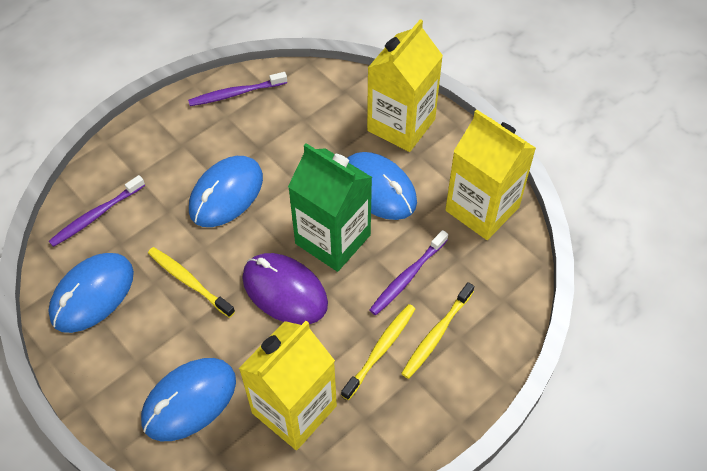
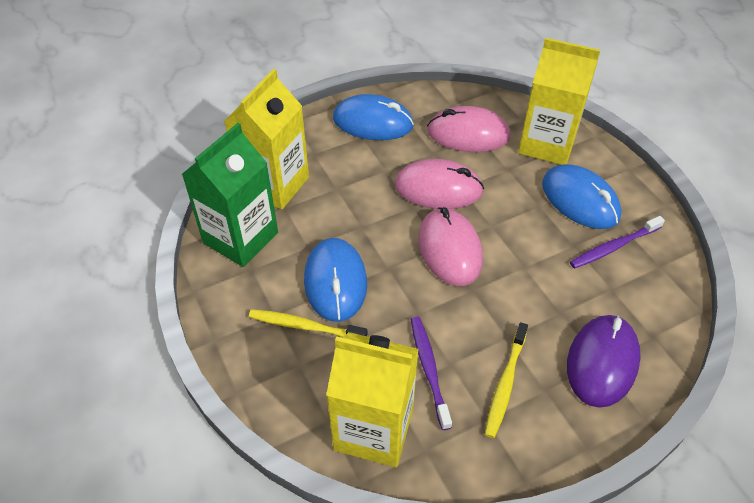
blue mouse: [48,253,134,333] [141,358,236,441] [189,156,263,227] [347,152,417,220] = 4 -> [304,238,367,322] [333,94,414,140] [542,164,622,229] = 3
pink mouse: none = 0 -> [394,159,484,209] [418,207,483,286] [427,106,511,152] = 3
purple toothbrush: [49,175,145,247] [188,72,287,106] [369,230,448,315] = 3 -> [411,316,452,430] [570,216,665,269] = 2
yellow toothbrush: [148,247,235,318] [341,304,415,400] [401,282,474,379] = 3 -> [249,309,367,337] [485,322,528,438] = 2

